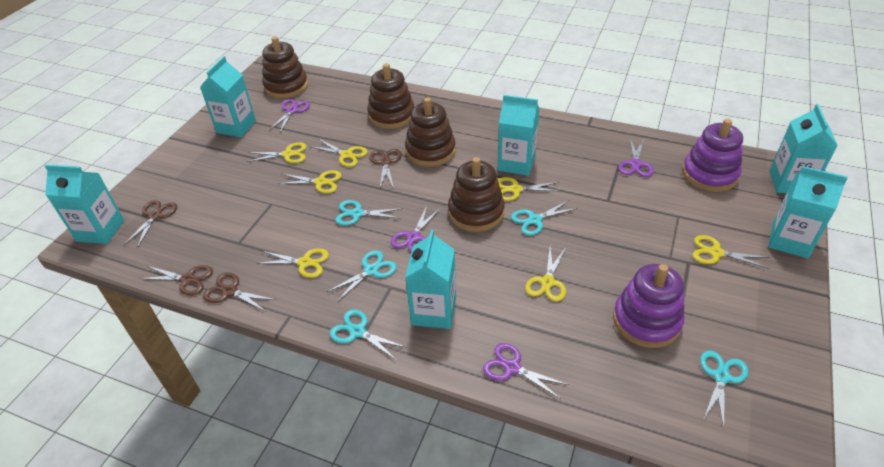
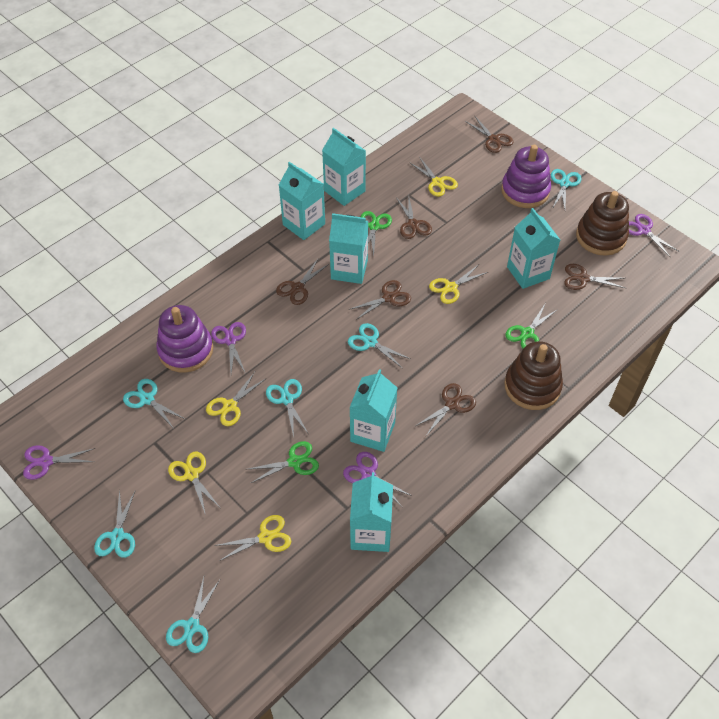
brown scissors: [123,200,177,248] [139,265,213,296] [203,272,276,312] [369,149,402,188] = 4 -> [276,259,329,305] [349,280,411,320] [396,194,432,239] [414,383,476,436] [465,117,513,153] [564,264,625,290] = 6
brown stacking toy: [262,36,308,99] [367,63,414,129] [405,98,456,167] [448,157,505,232] = 4 -> [504,341,563,410] [576,191,629,255] = 2
green scissors: none = 0 -> [248,441,319,483] [361,211,392,256] [505,304,558,348] = 3
turquoise scissors: [327,250,397,302] [330,309,407,360] [335,200,403,226] [511,200,578,236] [700,350,748,429] = 5 -> [94,490,136,558] [123,379,185,427] [166,577,220,653] [266,379,308,438] [348,323,411,369] [551,169,582,209] = 6
yellow scissors: [246,142,307,163] [256,248,329,278] [278,170,342,193] [310,139,368,167] [498,177,559,201] [525,248,566,302] [693,235,770,269] = 7 -> [168,452,219,515] [206,372,265,426] [214,515,291,561] [409,158,458,197] [429,264,488,304] = 5

